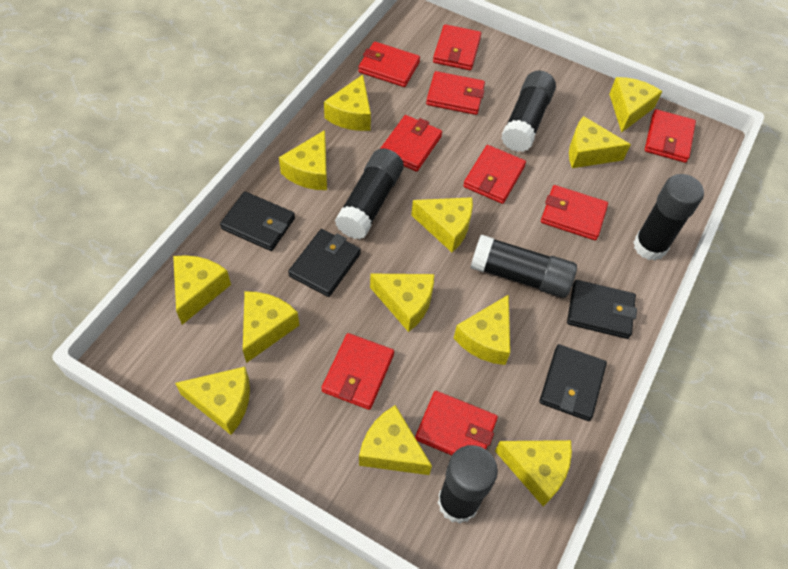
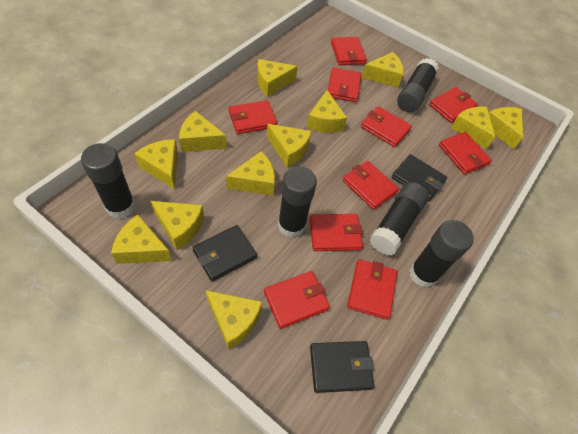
black wallet: [220,191,295,251] [288,229,361,297] [539,344,607,421] [567,280,637,339] = 4 -> [192,225,257,282] [310,341,374,393] [392,154,447,201] = 3
red wallet: [322,333,394,410] [358,42,420,87] [380,115,442,172] [415,391,498,455] [426,71,485,115] [433,24,482,70] [463,145,526,204] [541,185,608,241] [645,109,696,163] = 9 -> [229,100,278,134] [264,271,330,329] [309,214,363,251] [328,67,361,102] [331,37,367,65] [342,161,399,210] [347,259,397,320] [361,106,412,147] [429,87,478,123] [439,132,492,174] = 10

